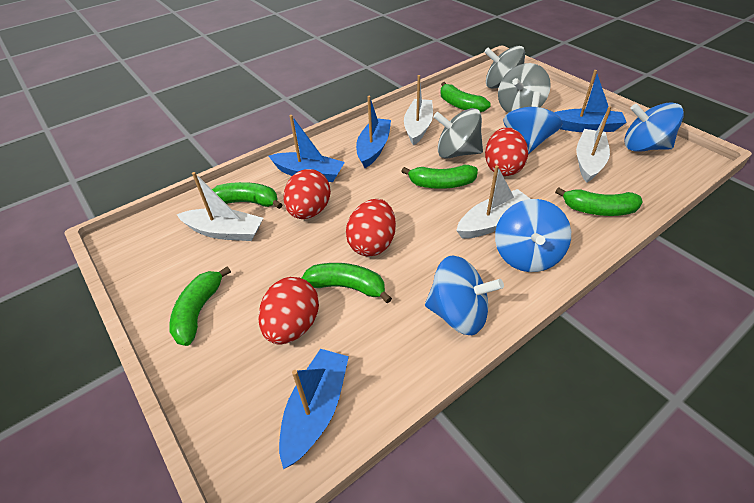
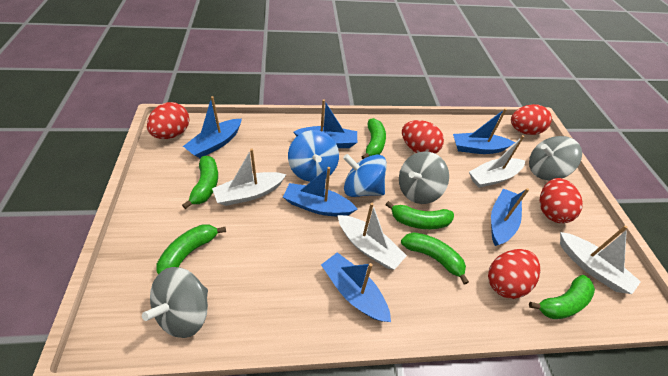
blue boat: [269,115,345,182] [279,349,349,469] [356,96,391,168] [554,70,627,132] = 4 -> [183,96,242,158] [283,167,357,216] [294,99,357,148] [321,252,391,322] [453,108,515,154] [491,188,529,246] = 6
blue spinning top: [425,255,504,335] [495,199,571,272] [503,91,563,154] [624,102,684,152] = 4 -> [288,130,339,182] [343,154,387,197] = 2
red egg: [258,277,319,345] [283,169,331,219] [346,199,396,256] [485,127,528,176] = 4 -> [147,102,189,139] [402,120,444,154] [488,249,540,299] [511,104,552,135] [540,178,583,223] = 5

